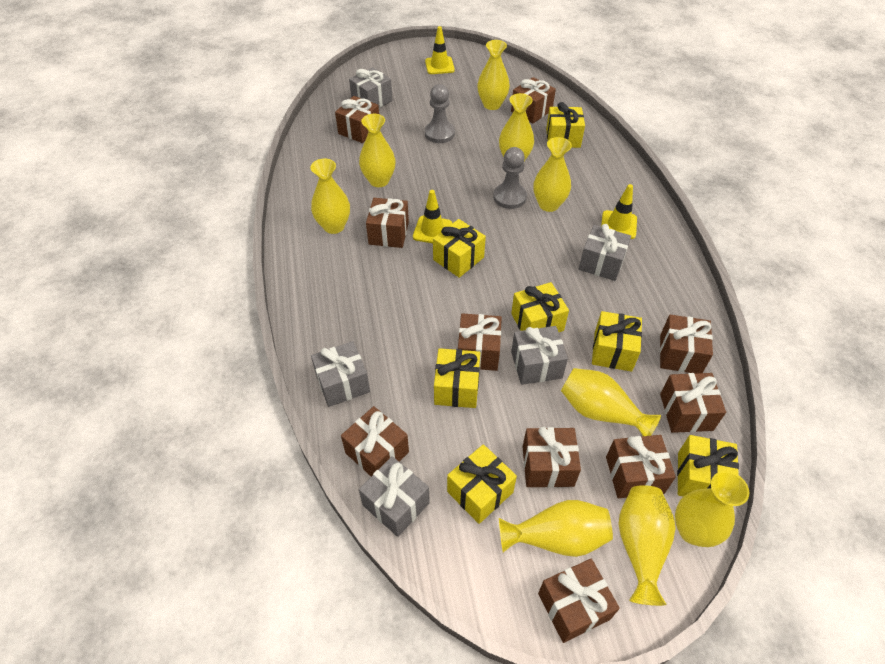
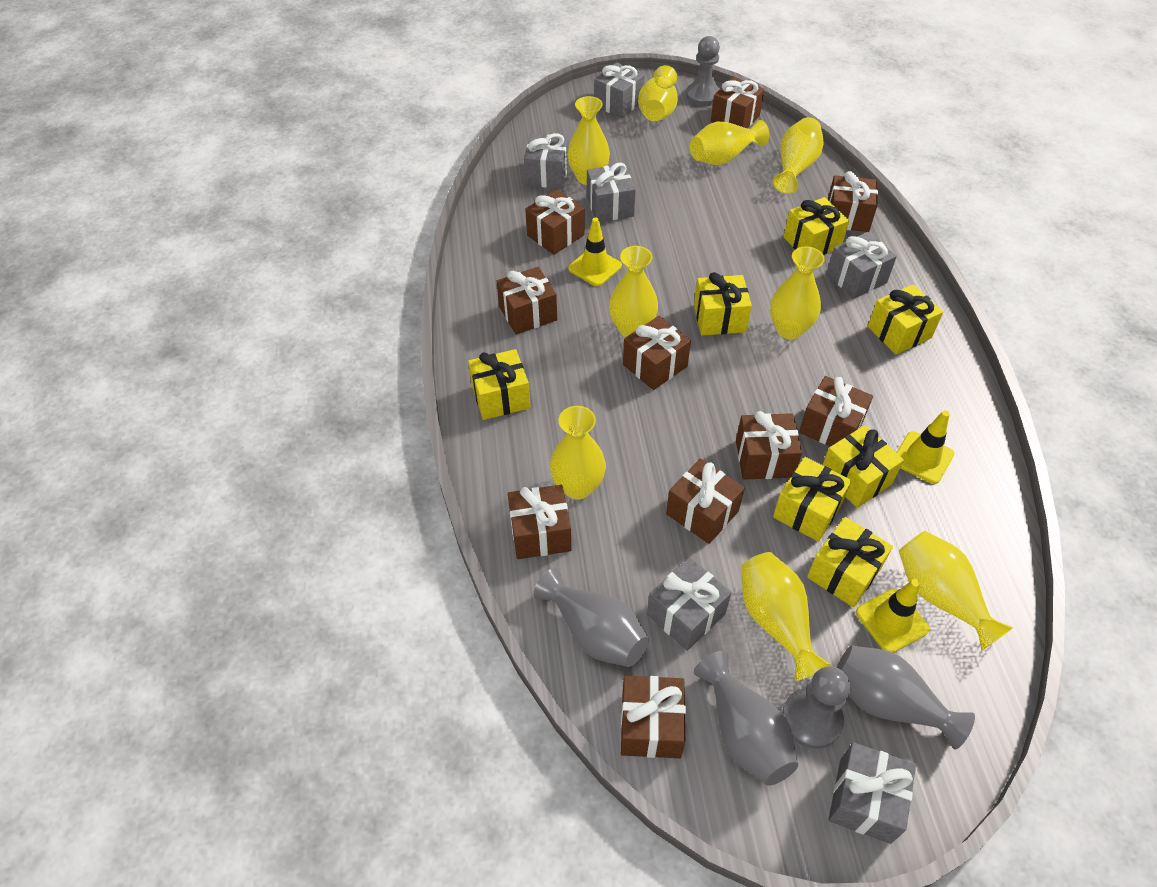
grey gift: [311,341,370,407] [349,67,393,108] [359,456,430,537] [511,326,568,385] [579,224,631,281] = 5 -> [524,133,569,189] [587,163,636,222] [594,62,645,118] [647,557,731,651] [826,232,897,299] [828,742,916,844] = 6
grey vase: none = 0 -> [534,568,649,667] [694,651,798,786] [836,645,975,750] = 3

